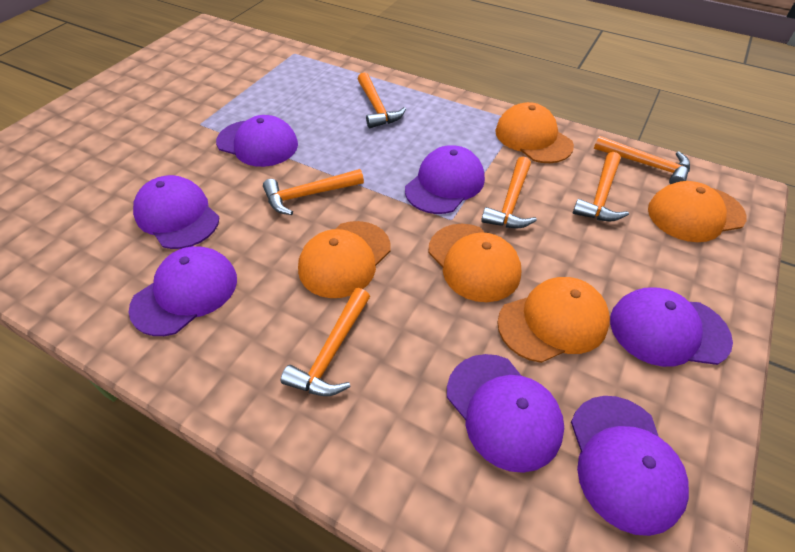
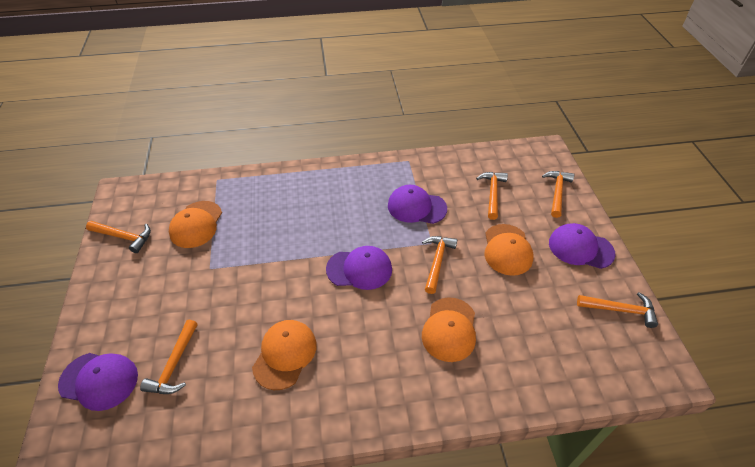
orange cap: [298,221,391,298] [428,224,521,302] [495,102,574,163] [497,277,610,363] [648,181,747,242] = 5 -> [169,201,222,248] [252,320,317,390] [422,297,476,362] [485,224,534,276] = 4
purple cap: [128,246,237,336] [133,175,219,249] [216,115,298,167] [405,145,485,214] [447,354,564,473] [571,396,689,536] [610,288,733,367] = 7 -> [58,353,138,411] [326,246,392,290] [388,185,447,224] [549,223,616,269] = 4

